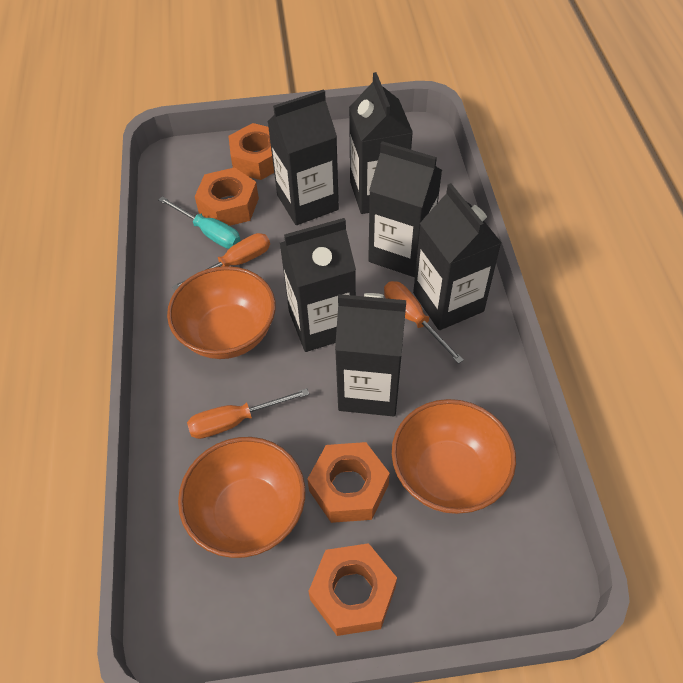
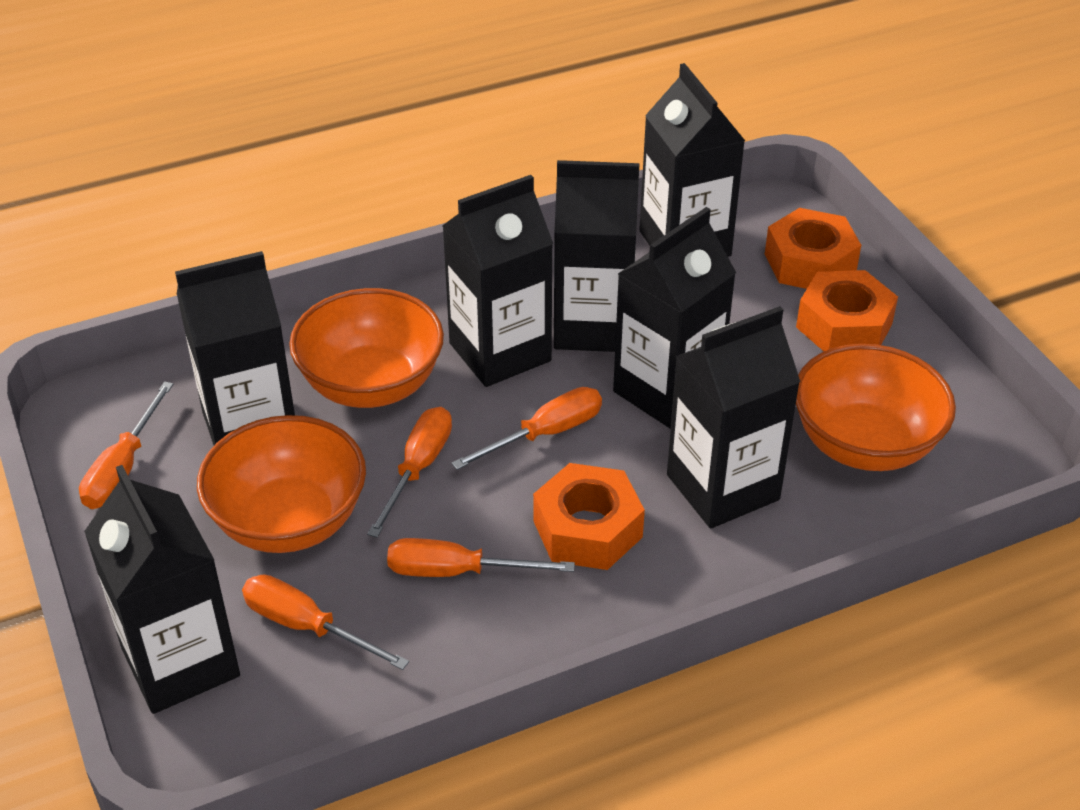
black carton: [267,89,339,225] [280,218,356,352] [335,293,406,417] [349,72,413,214] [368,141,442,277] [413,183,502,330] = 6 -> [84,465,240,714] [175,251,295,445] [442,175,553,387] [554,160,639,352] [613,207,736,429] [639,63,745,257] [667,306,800,528] = 7
orange nut: [195,167,259,226] [228,123,274,180] [307,442,390,523] [308,543,397,636] = 4 -> [533,463,645,570] [765,208,861,289] [796,270,898,351] = 3
orange screwdriver: [172,233,270,291] [187,388,309,439] [384,281,464,364] = 3 -> [79,381,173,509] [242,574,409,670] [367,407,452,537] [387,538,575,577] [451,387,602,470] = 5
turquoise screwdriver: [158,196,241,249] = 1 -> none = 0

